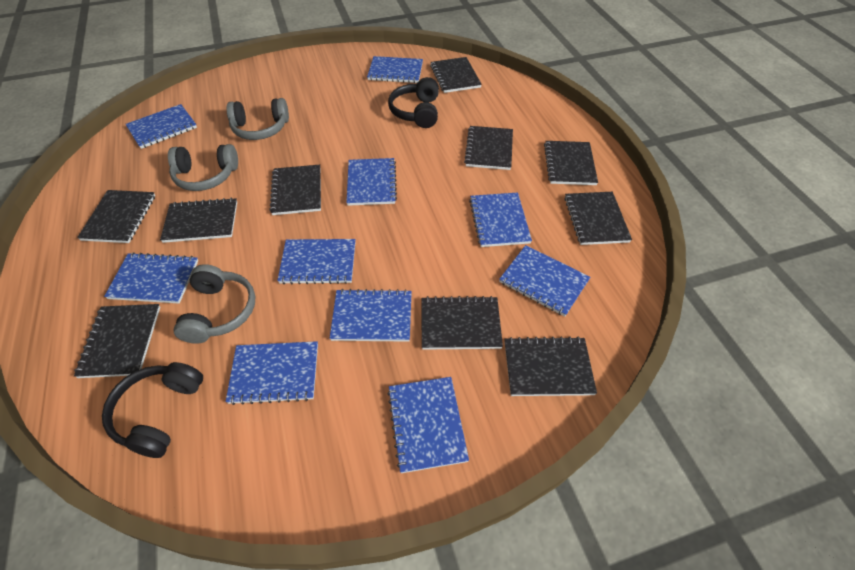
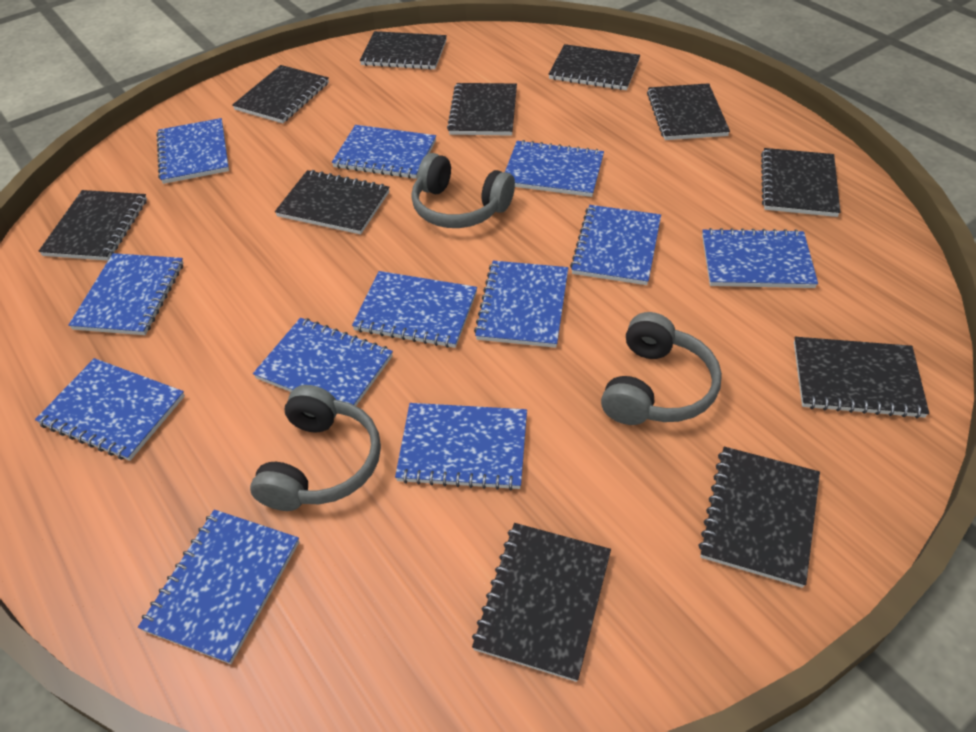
black headphones: [102,362,203,458] [388,77,439,128] = 2 -> none = 0
black notebook: [74,304,160,378] [77,190,155,243] [160,198,237,243] [270,165,321,215] [421,296,503,350] [430,57,482,93] [464,126,513,170] [505,336,597,396] [544,141,598,185] [564,192,632,245] = 10 -> [38,190,147,261] [232,65,329,123] [275,170,389,234] [360,31,447,70] [447,83,517,136] [472,523,611,682] [549,44,640,90] [647,83,730,140] [698,447,820,588] [761,148,840,217] [794,337,929,418] = 11
blue notebook: [104,252,198,304] [126,104,197,149] [225,341,318,405] [277,239,356,284] [330,289,412,342] [346,158,397,206] [367,56,423,83] [387,377,469,473] [469,192,532,247] [499,245,590,317] = 10 -> [35,358,185,461] [68,253,184,335] [138,510,299,664] [156,118,229,184] [253,318,393,406] [332,125,436,179] [352,271,477,348] [395,403,527,491] [474,261,568,348] [505,140,604,197] [570,205,661,285] [702,228,818,288] = 12

